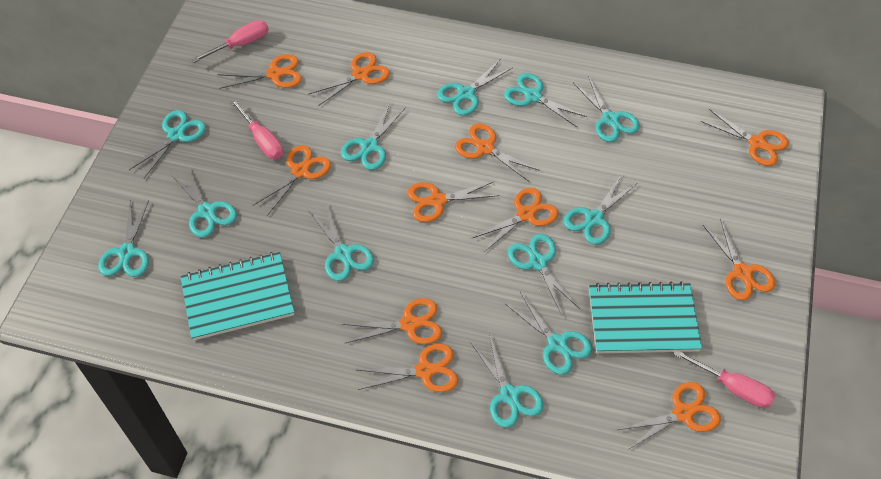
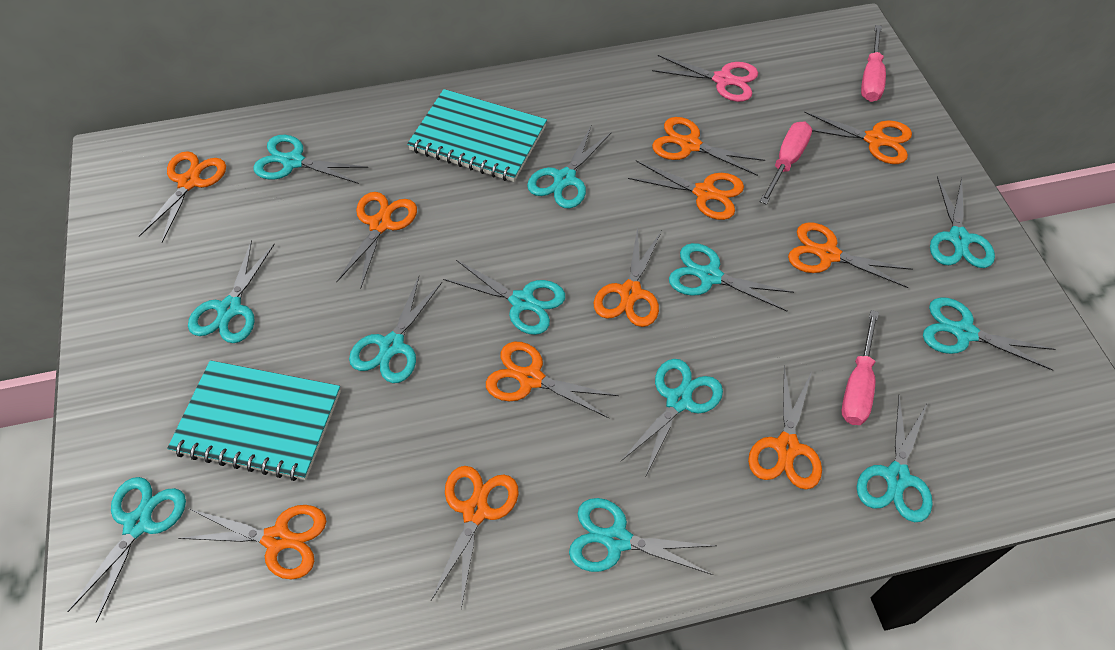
pink scissors: none = 0 -> [652,55,758,102] = 1

